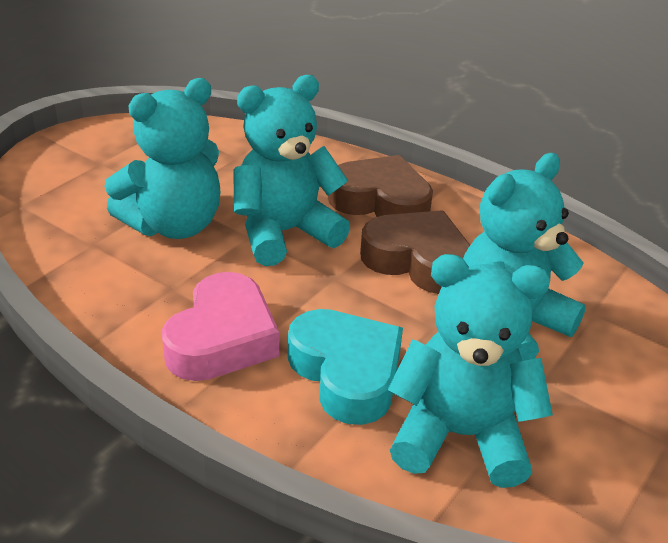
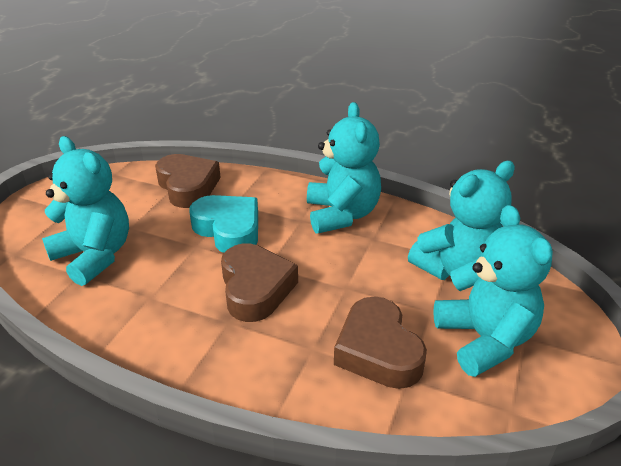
brown heart: [328,155,433,217] [360,210,470,294] = 2 -> [155,154,221,208] [221,243,298,322] [334,296,427,389] = 3
pink heart: [161,272,279,381] = 1 -> none = 0

